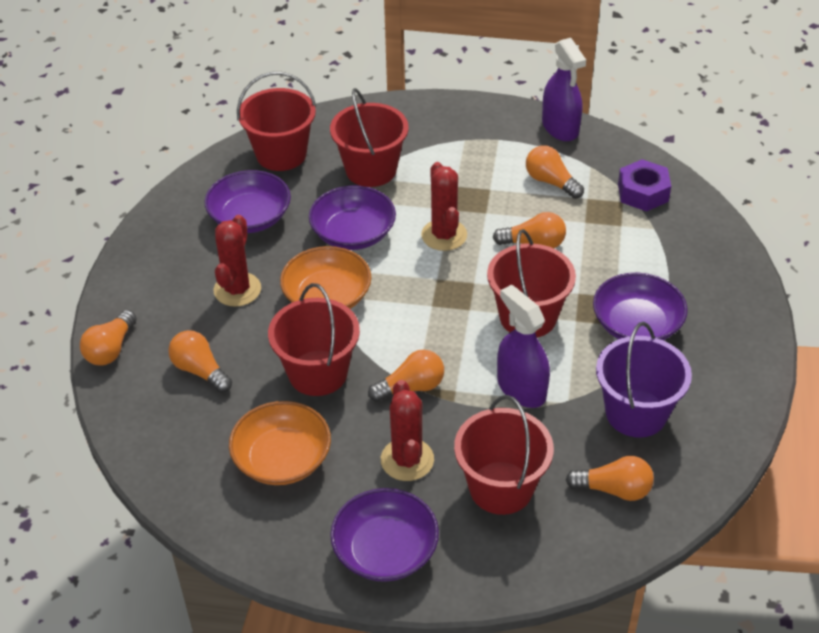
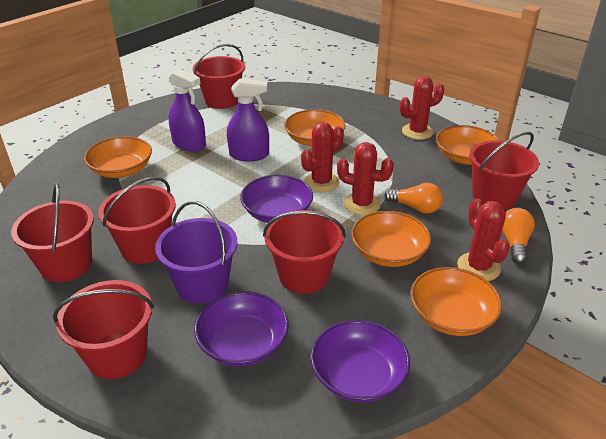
orange bowl: [229,401,331,485] [280,246,372,309] = 2 -> [84,136,152,178] [284,109,346,146] [351,211,431,267] [411,267,502,336] [436,125,500,165] = 5
orange light bulb: [80,310,137,365] [168,330,232,393] [368,350,444,402] [493,212,566,248] [526,145,584,199] [566,456,654,501] = 6 -> [384,183,443,214] [502,208,535,264] = 2
purple bowl: [205,170,291,233] [309,185,396,250] [330,488,439,582] [593,273,688,341] = 4 -> [194,291,289,366] [240,175,313,223] [311,320,410,403] = 3
purple nut: [618,159,671,211] = 1 -> none = 0
red bucket: [237,72,316,171] [268,283,360,396] [330,88,408,187] [454,395,554,515] [487,229,576,337] = 5 -> [11,183,94,282] [53,280,154,379] [98,177,176,264] [193,44,245,109] [263,210,346,294] [469,132,539,209] = 6
red cactus: [213,215,261,307] [381,380,434,481] [421,162,467,251] = 3 -> [301,122,344,192] [337,142,394,215] [400,76,445,140] [457,199,510,281] = 4

